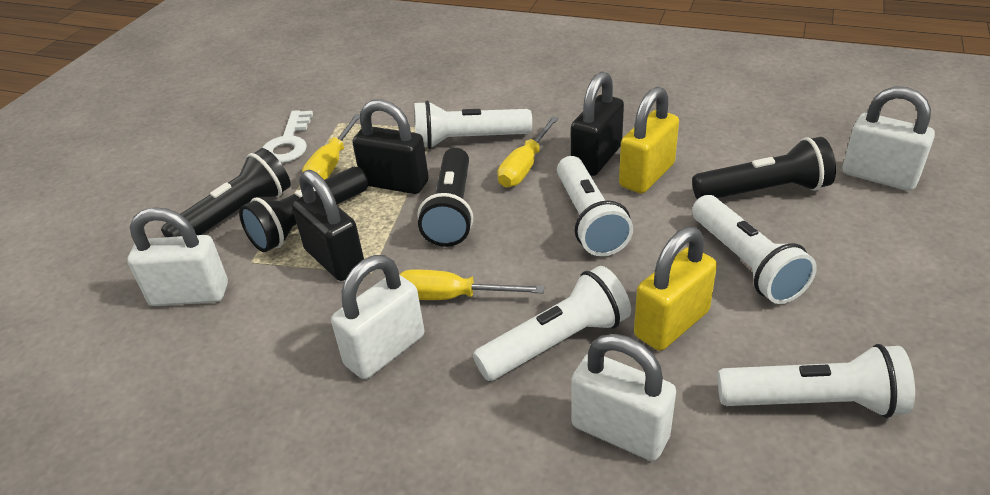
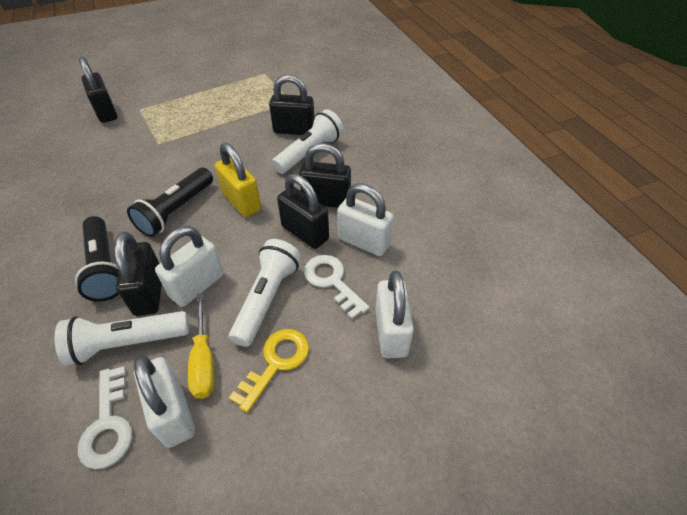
black flashlight: [161,148,291,237] [239,167,368,252] [418,148,473,247] [692,137,836,199] = 4 -> [75,216,119,302] [127,168,213,237] = 2
black padlock: [292,170,364,281] [352,99,429,194] [571,72,624,176] = 3 -> [79,57,117,123] [114,232,162,316] [269,75,314,135] [277,174,329,249] [299,143,351,208] = 5
white flashlight: [414,101,532,149] [473,266,631,381] [557,156,633,256] [692,195,817,304] [718,344,915,418] = 5 -> [55,311,189,366] [229,239,301,347] [272,109,344,174] = 3
white key: [262,110,313,163] = 1 -> [78,366,132,470] [304,255,370,319] = 2
yellow key: none = 0 -> [229,329,309,413] = 1
yellow padlock: [619,87,679,193] [634,227,717,351] = 2 -> [215,143,261,217] = 1
yellow screwdriver: [302,114,360,180] [399,269,544,300] [497,116,559,188] = 3 -> [188,293,214,399] = 1

